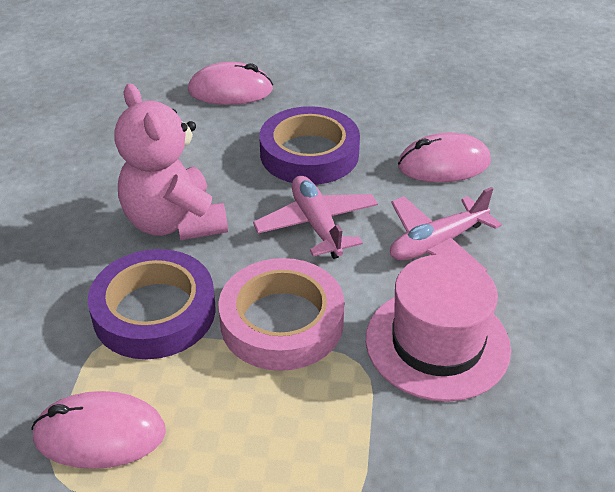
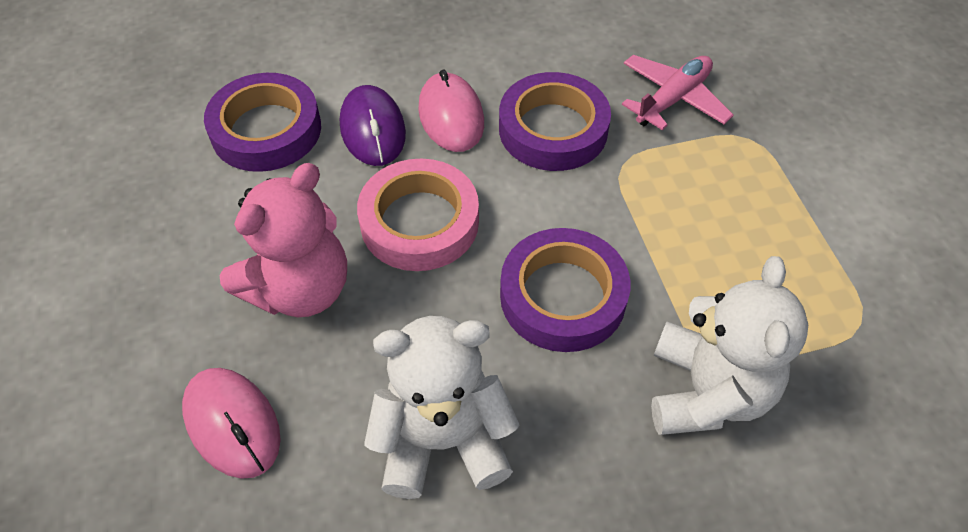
pink hat: [366,255,511,402] = 1 -> none = 0
pink mouse: [31,391,166,469] [188,62,273,105] [398,133,491,183] = 3 -> [182,368,281,479] [418,70,484,152] = 2
pink plane: [253,176,378,259] [390,187,502,272] = 2 -> [622,55,734,130] = 1
purple mouse: none = 0 -> [340,85,406,166] = 1
purple tape: [88,249,216,359] [259,106,360,185] = 2 -> [204,73,321,172] [499,72,611,171] [500,228,631,352] = 3
white teddy bear: none = 0 -> [364,316,520,499] [651,256,808,435] = 2

